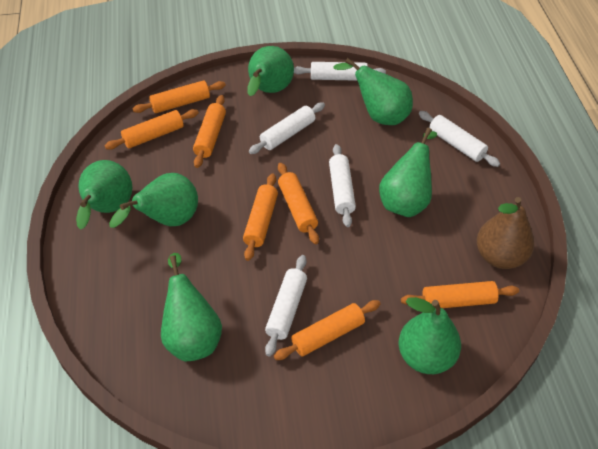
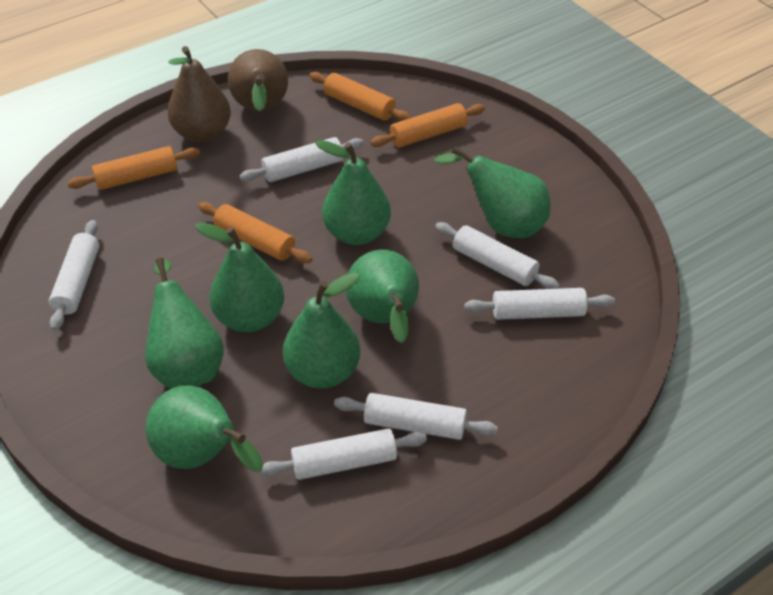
brown pear: [477,197,534,269] = 1 -> [167,46,231,143] [228,49,288,111] = 2
orange rolling pin: [104,109,199,150] [132,81,226,113] [193,95,226,168] [243,174,278,261] [274,300,381,360] [278,163,319,244] [401,281,519,308] = 7 -> [67,146,200,190] [198,202,312,263] [309,72,411,121] [370,103,485,148] = 4
white rolling pin: [249,102,325,154] [265,255,307,357] [294,62,386,81] [329,144,356,227] [419,111,500,167] = 5 -> [49,220,99,331] [239,137,364,182] [260,429,427,480] [334,393,498,440] [435,222,560,289] [464,288,615,320] = 6

